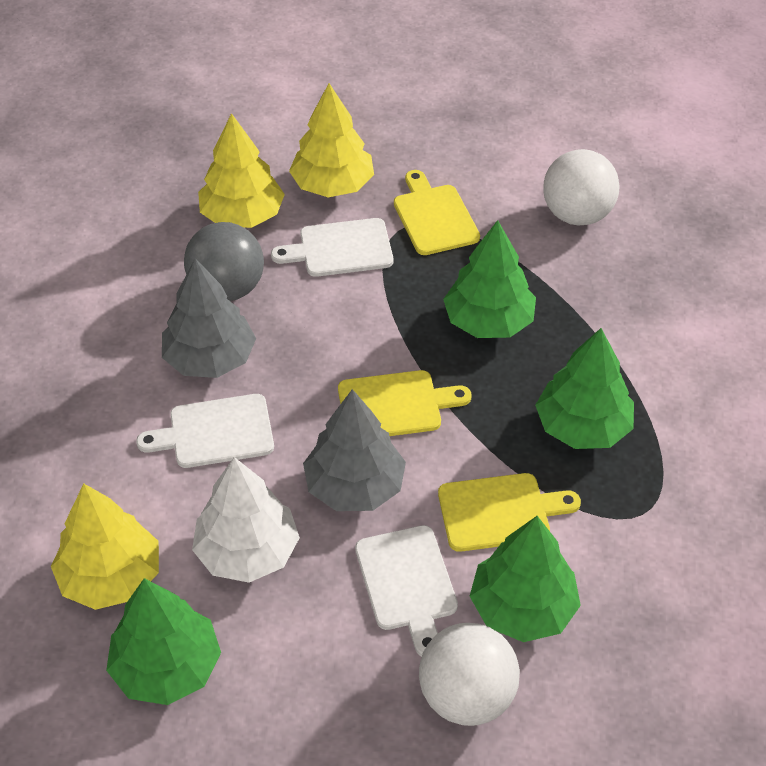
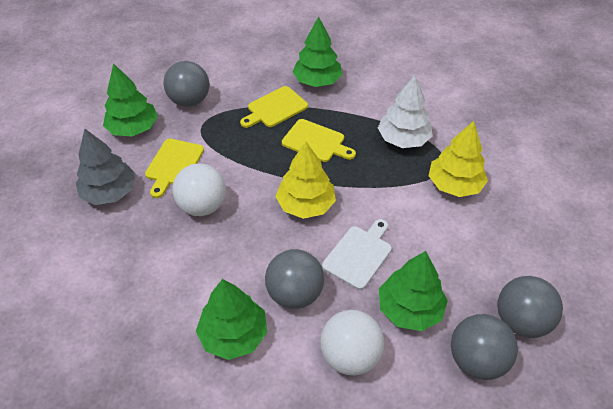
grey ball: [184,222,264,301] = 1 -> [164,61,209,107] [265,249,324,309] [451,314,518,380] [497,276,563,338] = 4
grey tree: [162,258,256,378] [303,389,406,511] = 2 -> [76,129,136,205] = 1
white cutting board: [136,394,274,468] [271,218,393,277] [355,525,458,657] = 3 -> [322,219,392,290] = 1
yellow tree: [51,484,159,610] [198,113,285,228] [289,83,374,197] = 3 -> [275,142,336,219] [429,121,488,197] = 2

